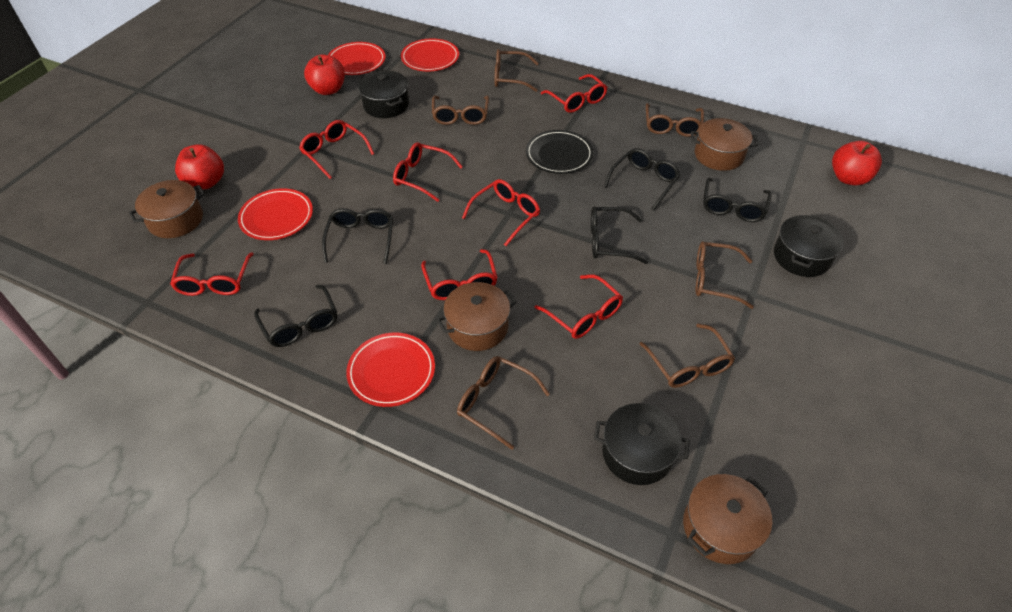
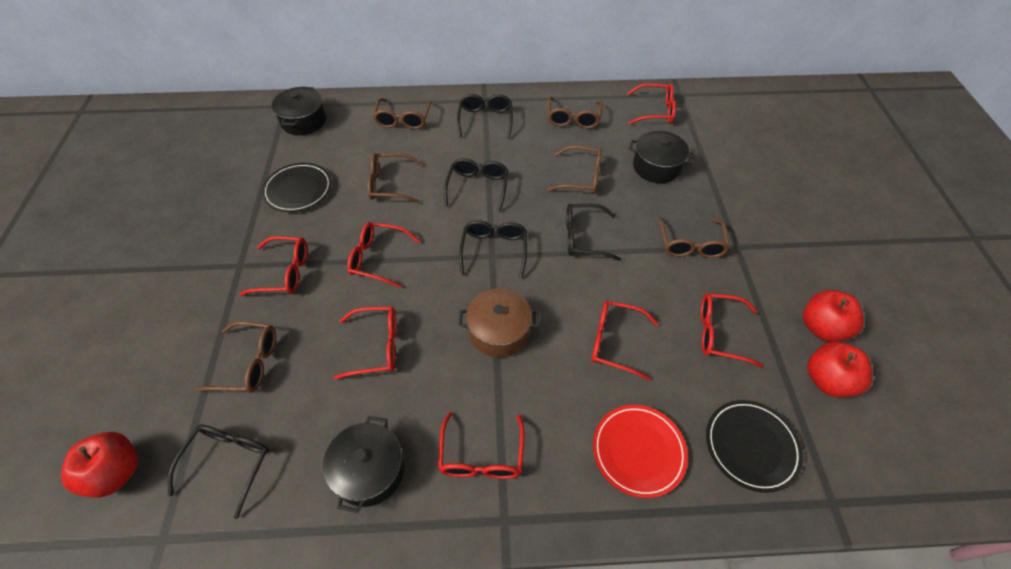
black plate: [526,130,593,174] = 1 -> [262,163,332,212] [706,400,803,493] = 2
brown pot: [129,180,205,238] [436,282,517,351] [683,474,772,564] [691,118,758,171] = 4 -> [458,289,539,358] = 1
red plate: [238,188,313,240] [328,42,386,75] [346,333,435,407] [401,38,459,71] = 4 -> [593,405,688,498] = 1

